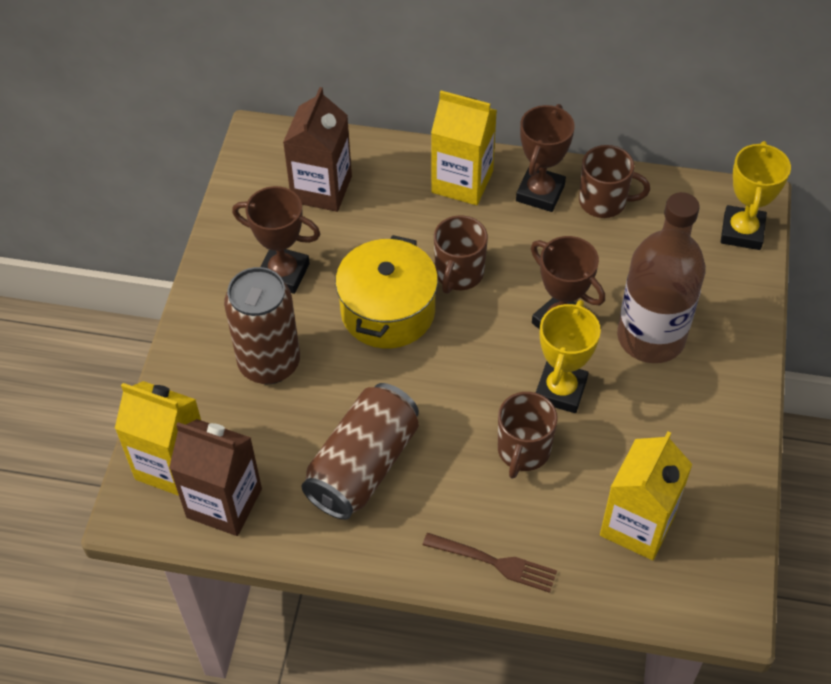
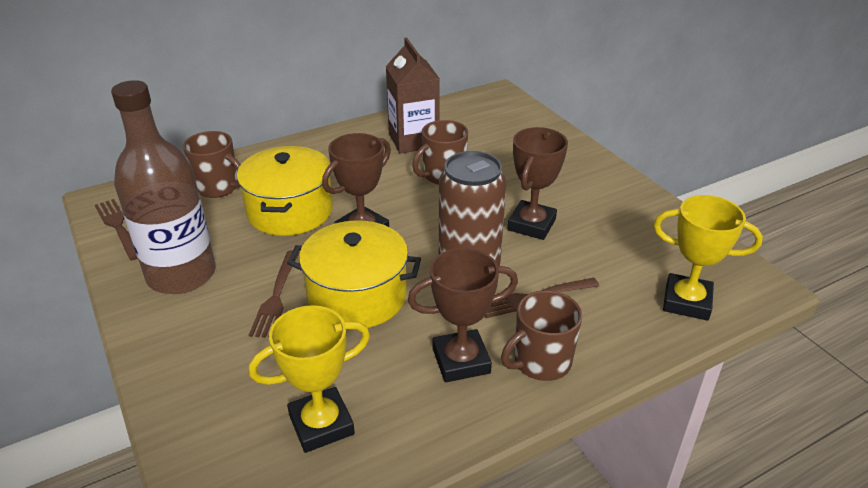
brown can: [224,267,300,384] [301,383,419,520] = 2 -> [439,151,506,266] = 1
brown carton: [169,419,262,536] [283,87,352,212] = 2 -> [386,37,440,154] = 1
brown fork: [423,533,557,593] = 1 -> [95,199,138,260] [249,250,300,338] [485,278,599,318] = 3
yellow carton: [115,381,201,496] [431,91,497,205] [600,431,693,560] = 3 -> none = 0
yellow pot: [335,235,438,349] = 1 -> [237,146,333,236] [287,220,421,330] = 2

